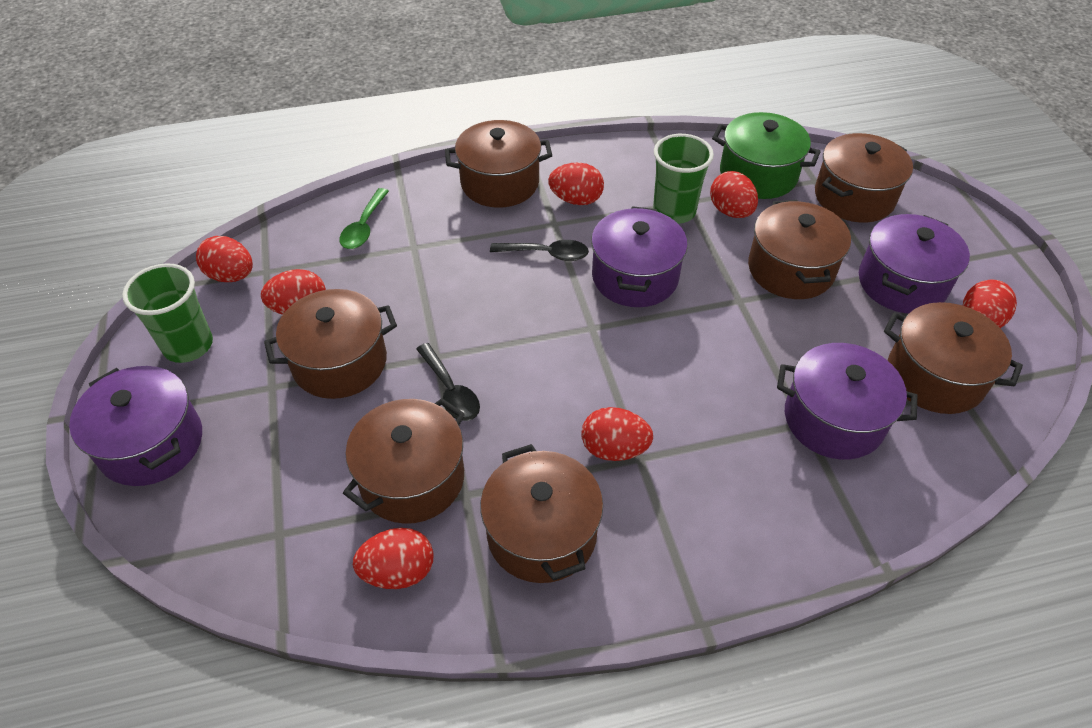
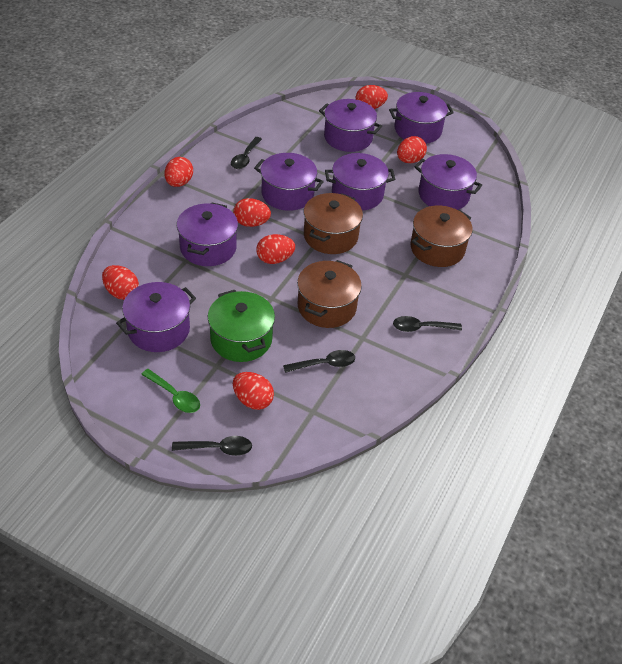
black spoon: [416,343,480,421] [490,240,589,261] = 2 -> [172,436,252,456] [231,137,262,169] [283,350,355,373] [393,316,462,332] = 4
brown pot: [264,289,397,399] [343,398,465,524] [445,120,552,208] [480,444,603,583] [748,200,851,299] [815,133,913,222] [884,302,1023,414] = 7 -> [297,260,362,328] [304,193,363,254] [410,206,473,267] = 3
green cup: [122,263,213,363] [653,134,714,224] = 2 -> none = 0
purple pot: [69,366,202,486] [591,206,688,307] [777,343,917,460] [859,214,970,314] = 4 -> [116,282,196,352] [177,202,238,266] [254,153,324,211] [319,99,382,152] [325,153,395,210] [389,92,454,144] [414,154,482,210] = 7

